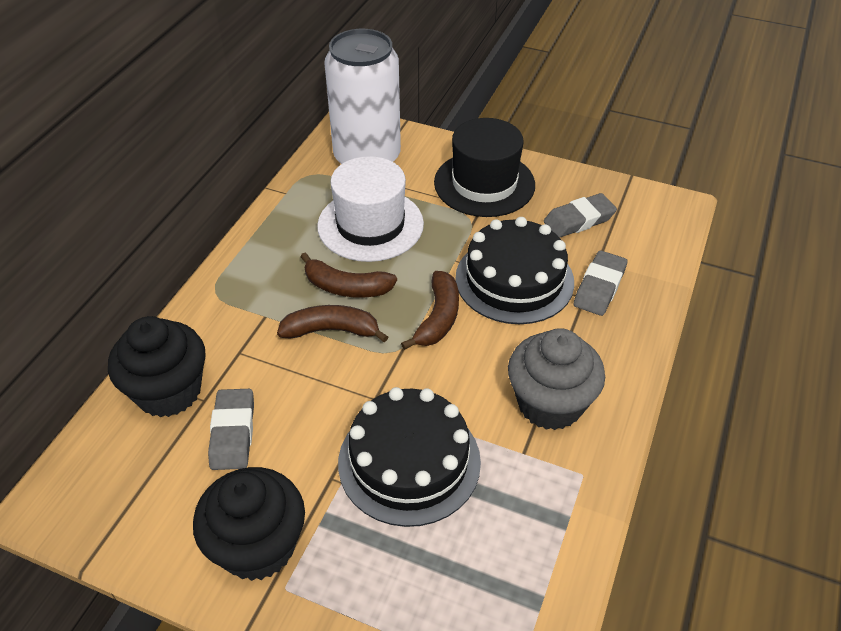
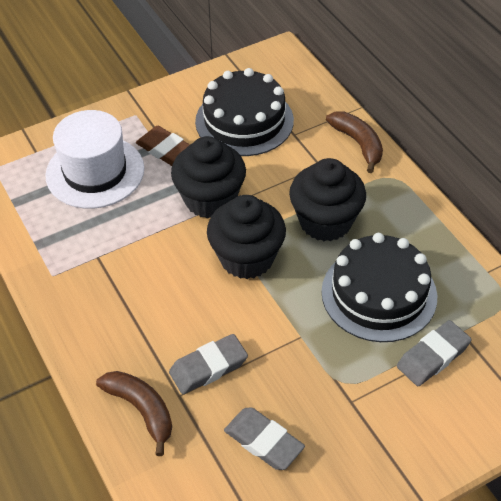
black cupcake: [108,316,206,417] [193,467,305,581] = 2 -> [171,136,246,219] [207,195,286,279] [289,158,366,241] = 3
black hat: [434,118,535,217] = 1 -> none = 0
brown banana: [277,305,388,342] [300,253,397,298] [401,271,459,350] = 3 -> [96,371,172,456] [326,111,383,173] = 2
brown eraser: none = 0 -> [136,126,190,166] = 1
grey cupcake: [508,328,605,430] = 1 -> none = 0
white can: [324,29,401,164] = 1 -> none = 0

